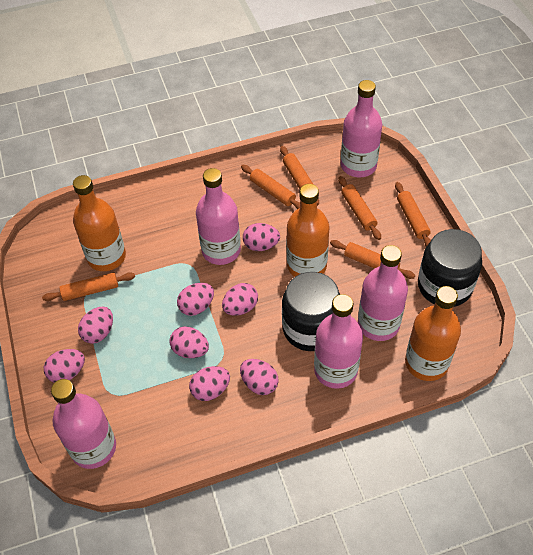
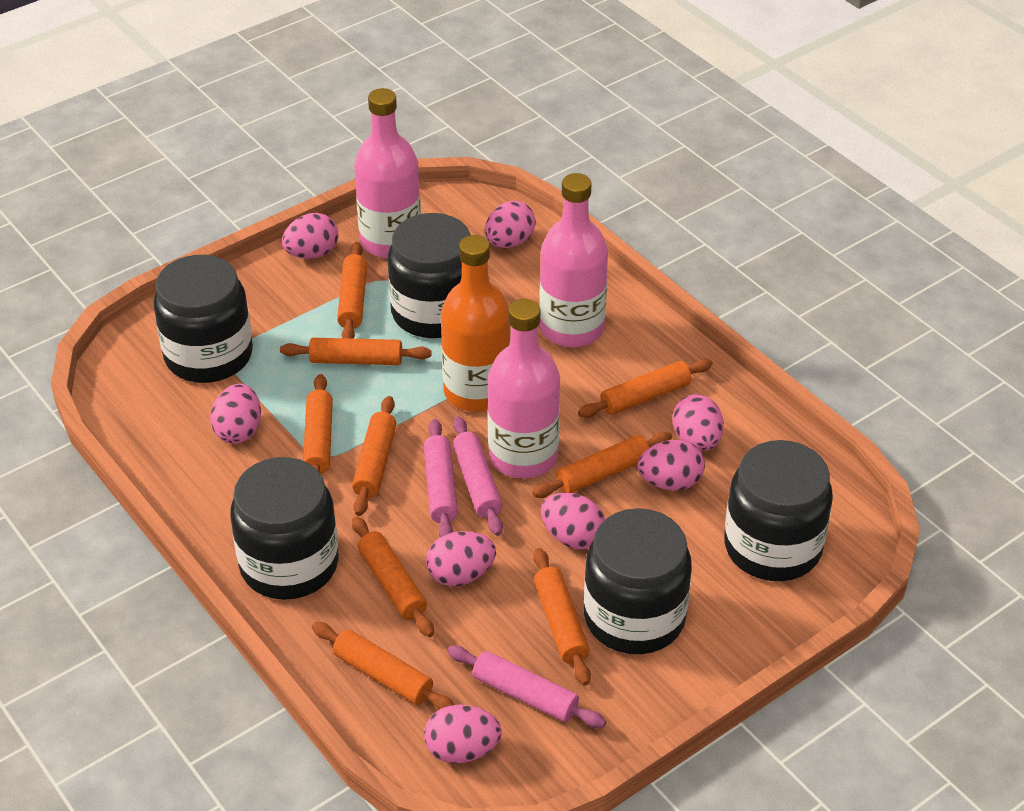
black jar: [282,272,340,351] [418,229,482,307] = 2 -> [154,255,253,383] [230,457,339,600] [388,213,470,338] [584,508,692,654] [724,440,833,581] = 5
orange bottle: [73,175,126,271] [287,184,329,277] [405,286,461,381] = 3 -> [441,235,511,412] = 1
orange rolling pin: [42,272,135,301] [241,165,301,209] [280,146,319,206] [330,240,415,279] [338,176,381,240] [395,182,431,247] = 6 -> [280,338,432,365] [303,374,333,474] [312,622,454,710] [337,242,367,339] [352,396,396,516] [352,517,434,637] [532,432,672,498] [534,548,591,686] [578,359,713,418] = 9
pink bottle: [51,379,116,469] [196,168,241,265] [314,294,363,389] [341,80,382,177] [358,245,408,341] = 5 -> [354,88,421,258] [488,299,560,478] [539,173,608,347] = 3
pink rolling pin: none = 0 -> [424,419,458,537] [447,645,606,728] [453,416,503,536] = 3

